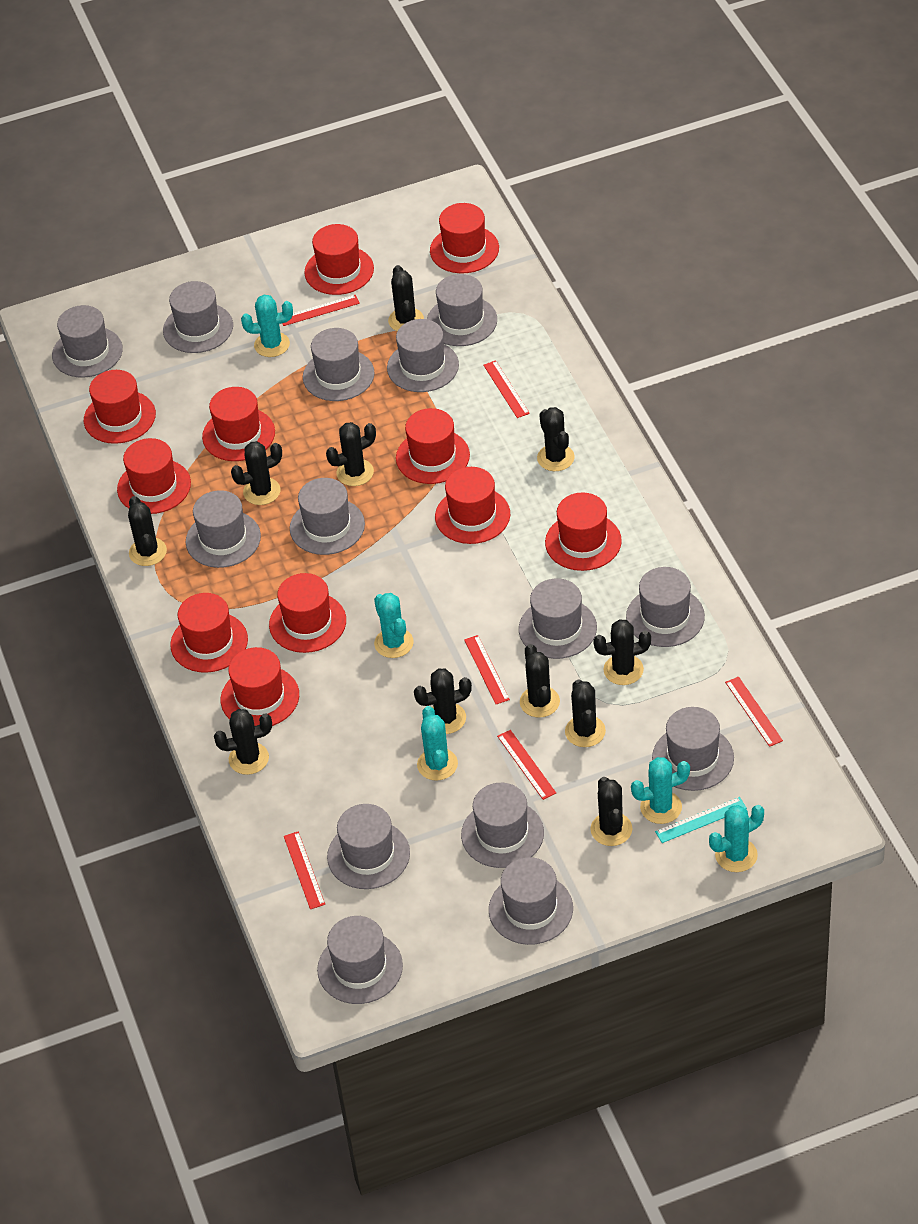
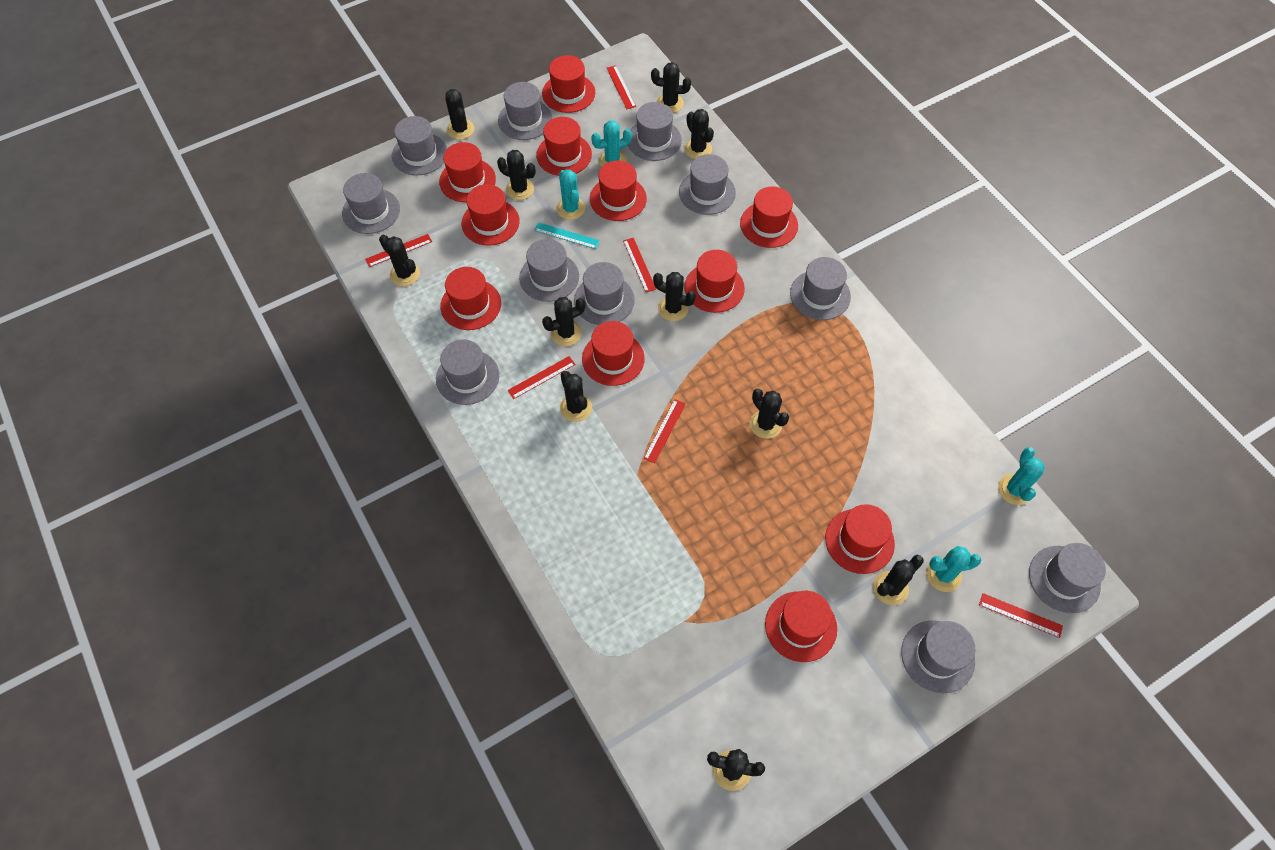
grey hat: [52,305,123,378] [163,281,233,353] [186,490,261,568] [290,478,365,555] [303,328,375,401] [317,916,403,1004] [327,804,410,889] [387,319,459,392] [427,274,497,346] [461,783,544,868] [489,857,573,945] [519,578,597,659] [626,567,705,647] [652,707,734,791] = 14 -> [342,173,400,234] [392,116,447,175] [436,339,499,405] [498,82,552,140] [519,239,579,302] [574,262,635,325] [628,102,682,161] [679,154,736,215] [790,257,851,320] [901,620,975,693] [1029,543,1106,613] = 11
turquoise cactus: [241,295,293,357] [374,593,414,658] [417,706,458,781] [631,757,690,824] [709,805,764,872] = 5 -> [557,170,585,220] [591,121,632,167] [926,546,982,592] [998,447,1045,505] = 4

